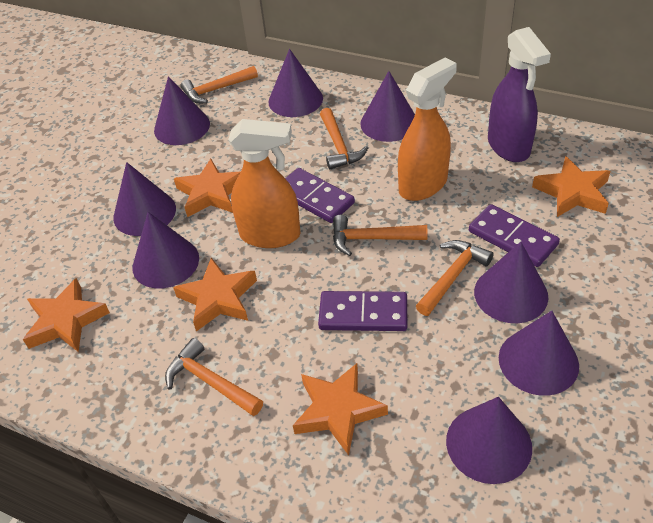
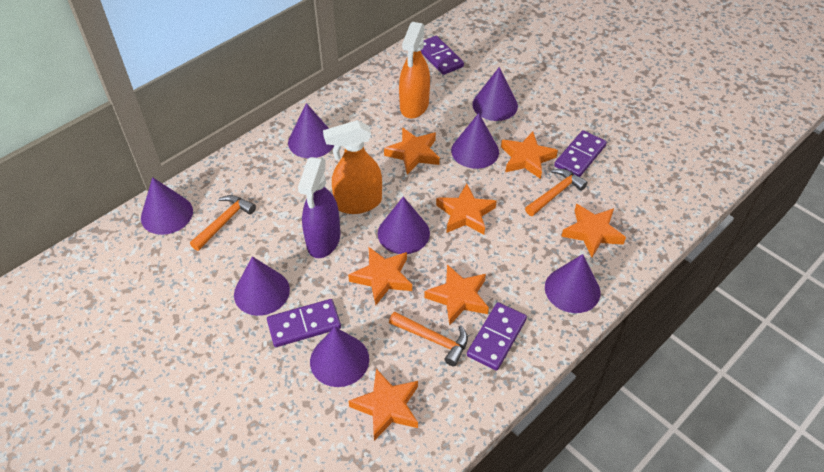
orange hammer: [165,338,263,416] [180,66,258,104] [320,108,368,169] [333,215,428,256] [416,240,493,316] = 5 -> [190,195,256,251] [389,311,468,366] [525,169,588,216] = 3
orange star: [23,278,110,352] [173,258,257,332] [174,159,241,217] [293,363,388,455] [532,156,611,217] = 5 -> [348,247,412,305] [348,369,418,441] [384,127,440,175] [424,264,489,326] [436,184,497,234] [501,132,558,179] [561,204,626,258] = 7
purple domino: [285,168,355,223] [318,291,407,331] [469,204,560,267] = 3 -> [267,299,341,347] [421,36,464,75] [467,302,527,371] [554,130,607,177] = 4

